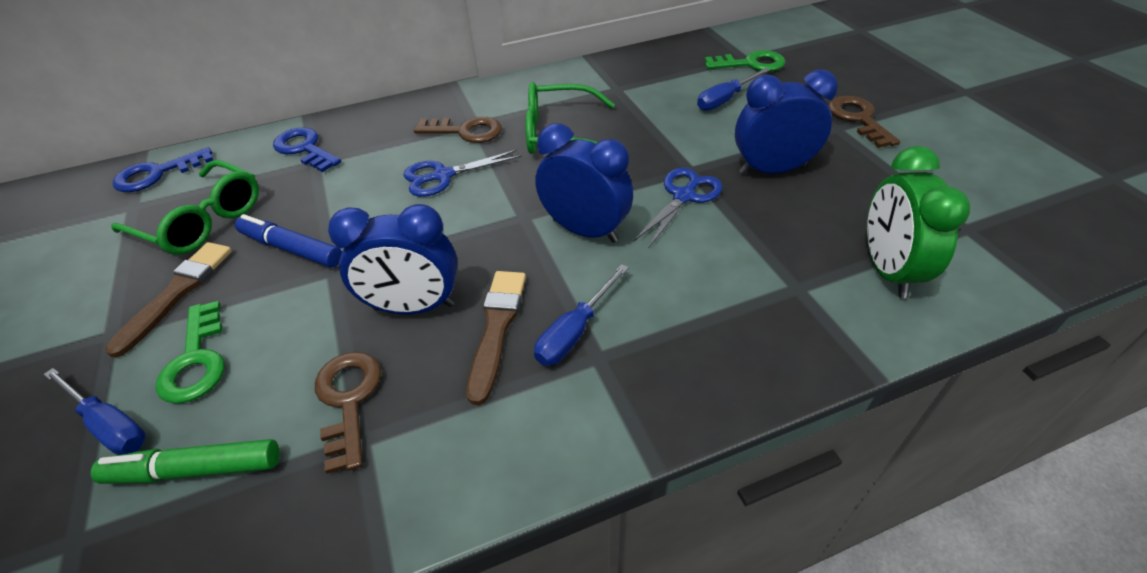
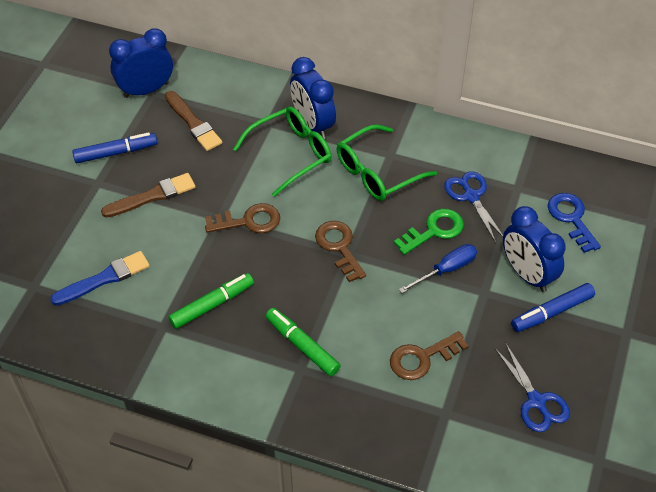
blue brush: none = 0 -> [51,251,150,305] = 1
blue key: [113,147,213,192] [273,127,341,172] = 2 -> [548,193,601,253] = 1
blue marker: [235,214,342,268] = 1 -> [72,132,158,163] [511,283,595,332] = 2
blue screwdriver: [44,368,146,455] [534,264,629,366] [697,68,770,111] = 3 -> [399,244,477,293] = 1
green clock: [867,146,970,298] = 1 -> none = 0
green key: [155,301,224,404] [705,50,785,71] = 2 -> [394,209,464,255] = 1
green marker: [91,439,279,484] = 1 -> [168,273,254,329] [266,308,341,376] = 2

